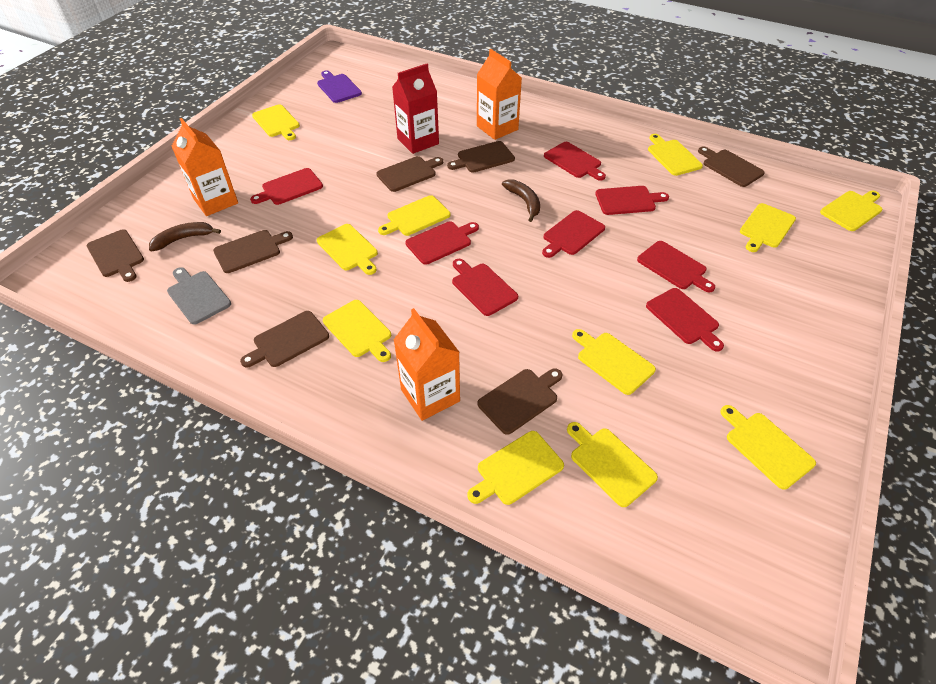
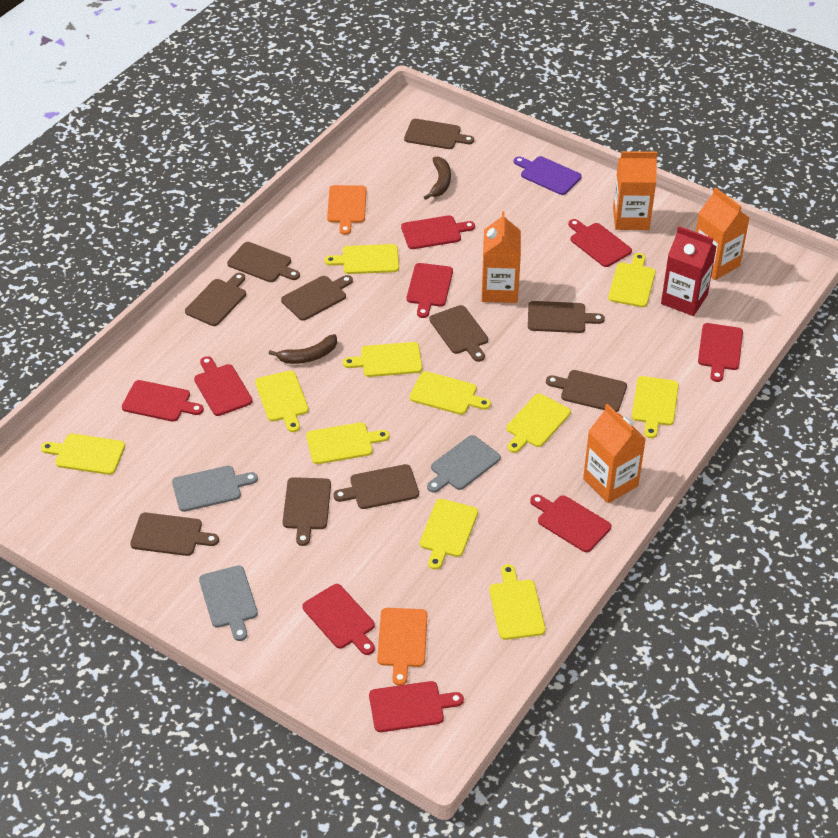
brown cutting board: [87,229,144,282] [213,230,293,273] [240,311,329,368] [376,156,443,192] [447,141,515,173] [478,368,562,435] [698,147,765,187] = 7 -> [130,513,219,556] [185,273,246,326] [227,242,300,282] [281,275,353,321] [283,477,331,546] [333,464,419,509] [404,119,474,149] [429,305,488,362] [528,301,605,333] [546,370,627,412] = 10
grey cutting board: [167,267,231,324] = 1 -> [172,466,258,512] [199,565,258,641] [427,435,501,493] = 3
orange carton: [172,118,238,216] [393,308,460,421] [477,49,522,140] = 3 -> [482,211,521,303] [583,404,646,503] [613,151,657,230] [696,187,749,280] = 4
orange cutting board: none = 0 -> [327,185,367,235] [377,608,427,686] = 2
red cutting board: [250,168,323,205] [405,221,479,265] [452,259,518,316] [542,210,605,258] [544,142,606,181] [595,186,669,215] [637,241,715,293] [646,288,724,352] = 8 -> [122,380,204,422] [194,356,253,416] [302,584,375,655] [369,681,464,732] [401,215,475,249] [407,263,453,318] [530,494,611,552] [568,219,632,267] [698,323,743,382] = 9

